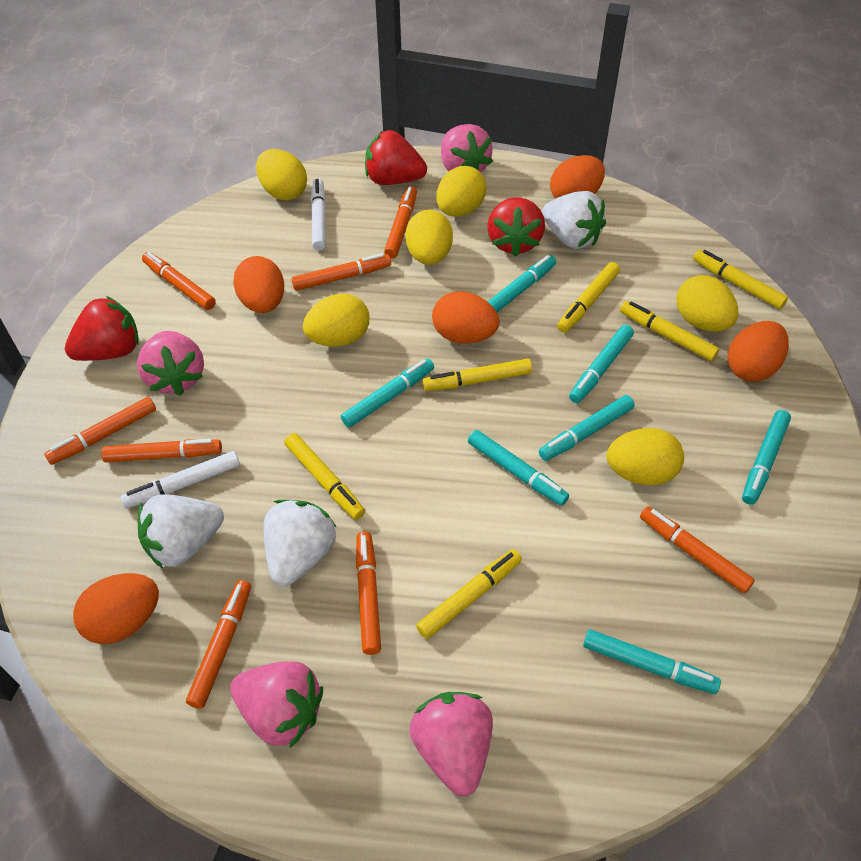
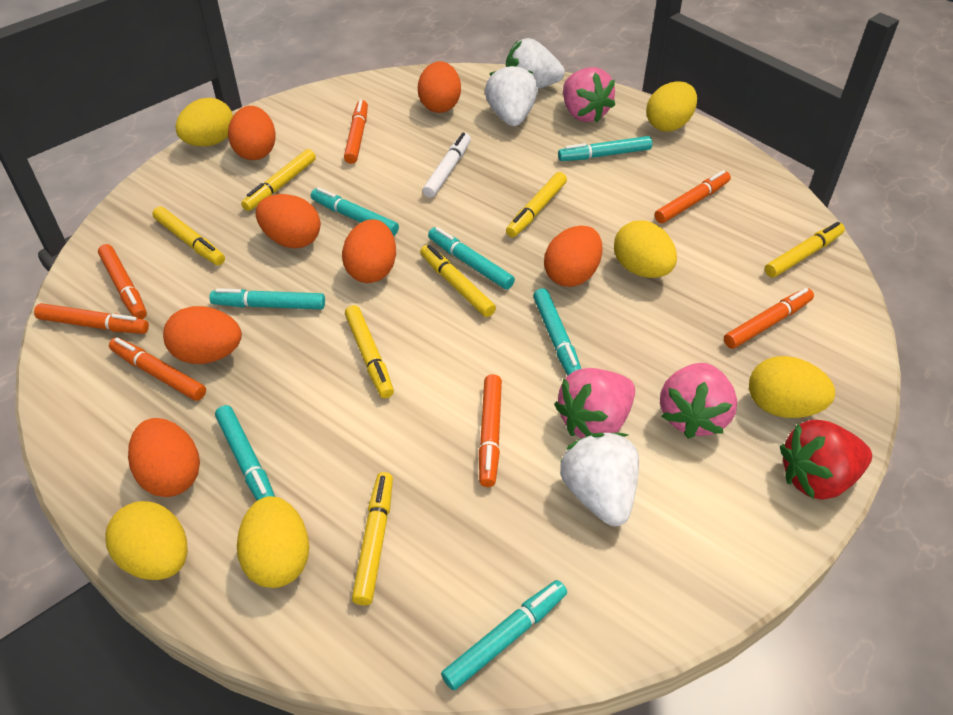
orange egg: [73,573,159,644] [233,256,284,313] [432,291,500,344] [550,155,605,199] [728,321,789,382] = 5 -> [128,418,200,497] [163,306,242,364] [228,106,276,160] [256,194,321,248] [342,219,396,283] [418,61,461,113] [544,226,602,287] = 7
orange marker: [44,397,156,465] [101,439,222,462] [142,252,216,310] [186,580,251,709] [291,253,391,291] [356,532,381,655] [384,186,417,258] [640,506,755,593] = 8 -> [34,303,149,334] [98,244,147,319] [109,337,206,401] [344,100,368,164] [479,374,502,487] [655,170,731,223] [724,288,814,349] = 7
pink strawberry: [137,331,204,396] [230,661,323,748] [409,692,493,796] [441,124,493,173] = 4 -> [554,368,635,438] [563,67,615,122] [660,363,737,439] = 3
red strawberry: [65,296,139,361] [365,130,427,185] [487,197,545,257] = 3 -> [780,420,872,500] = 1
white marker: [120,451,240,509] [311,178,326,251] = 2 -> [423,133,471,198] = 1
yellow marker: [284,433,365,520] [416,549,522,639] [423,358,532,391] [557,262,620,333] [620,301,719,361] [693,250,788,309] = 6 -> [152,206,225,265] [241,149,316,211] [345,305,394,398] [352,472,393,606] [420,245,496,317] [506,172,567,237] [765,222,845,278] = 7

